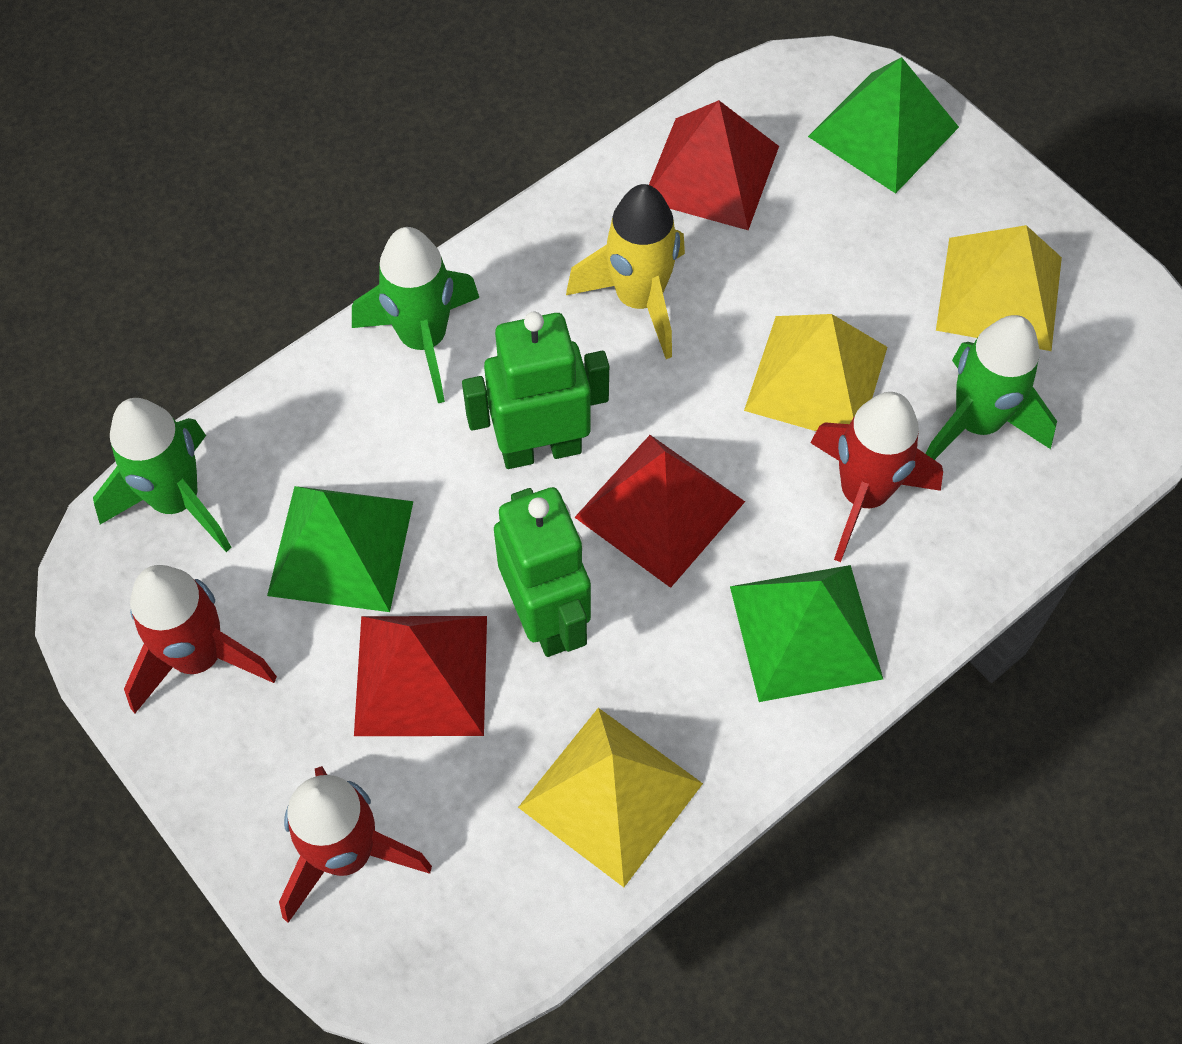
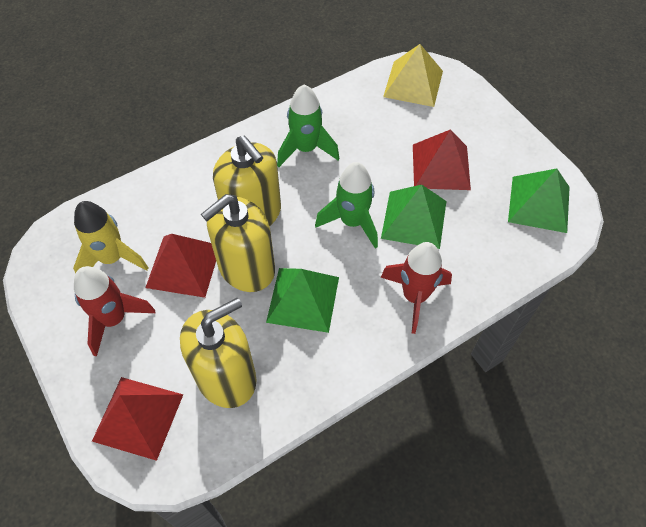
green robot: [462,312,609,469] [494,487,591,657] = 2 -> none = 0
green rocket: [93,398,232,552] [352,227,479,403] [926,315,1057,460] = 3 -> [277,84,340,167] [315,162,378,248] = 2
red rocket: [124,565,277,713] [279,766,432,923] [810,392,943,562] = 3 -> [74,266,156,357] [380,242,452,334] = 2
yellow pyramid: [518,708,703,887] [744,314,887,431] [936,225,1062,351] = 3 -> [383,44,443,107] = 1
yellow soap dispenser: none = 0 -> [180,298,256,408] [201,194,275,292] [213,136,281,226] = 3

